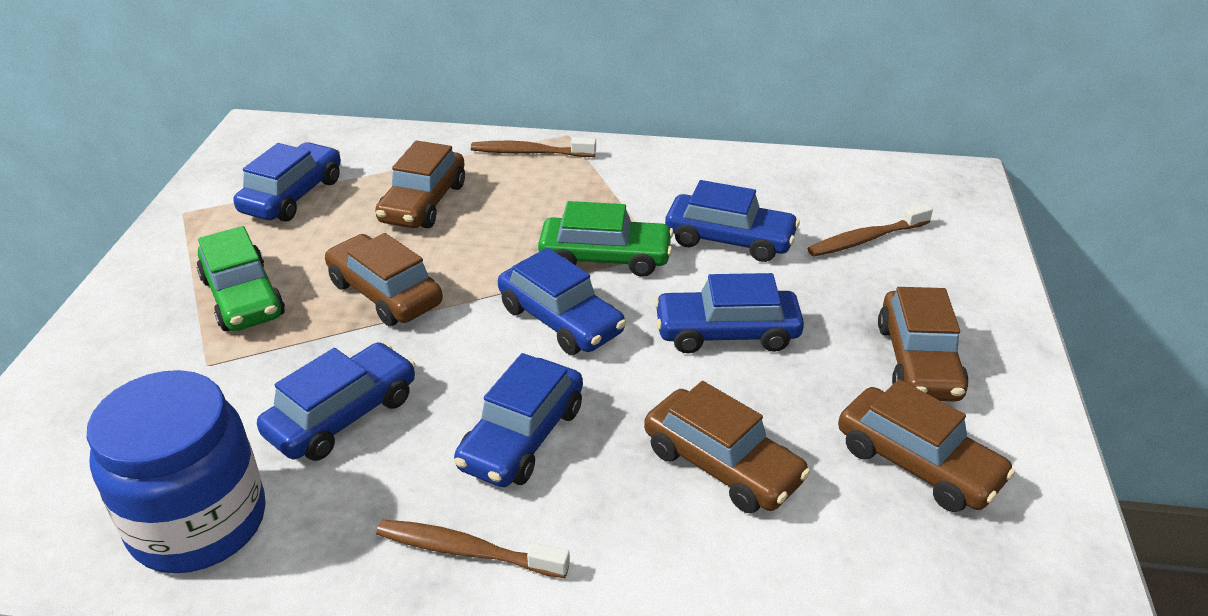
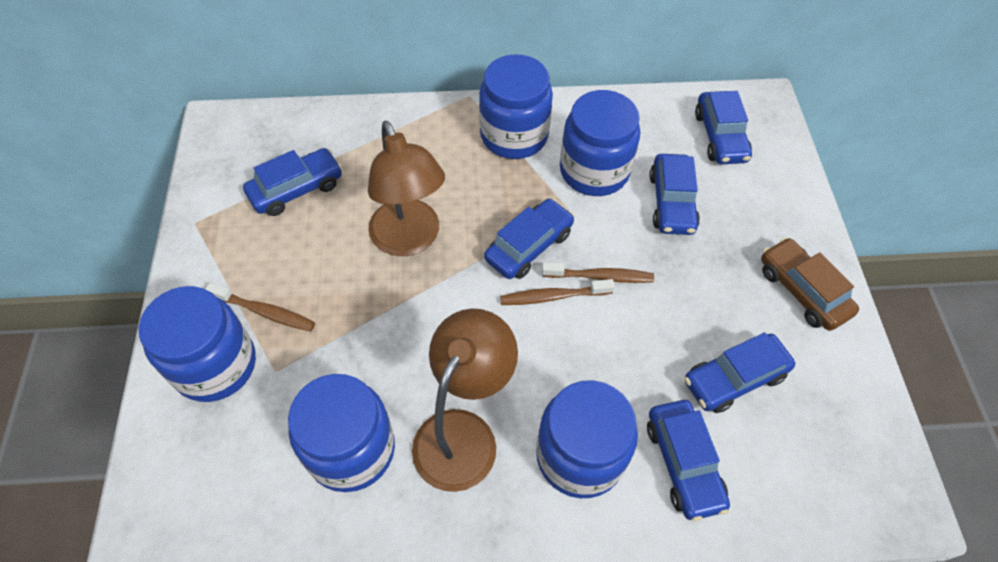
blue jar: [87,370,266,573] = 1 -> [139,286,256,402] [288,374,395,492] [479,54,553,159] [536,380,638,498] [560,90,640,196] = 5
brown car: [324,233,443,326] [375,140,465,228] [644,381,811,513] [838,379,1015,512] [878,287,969,401] = 5 -> [761,237,859,331] = 1
brown lamp: none = 0 -> [368,121,445,256] [412,308,518,492] = 2
green car: [197,226,285,331] [538,201,674,277] = 2 -> none = 0

